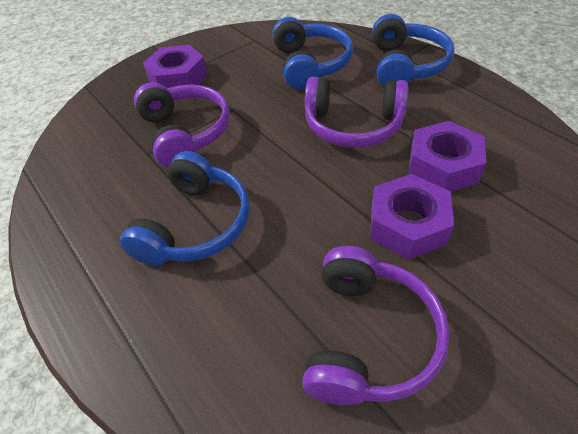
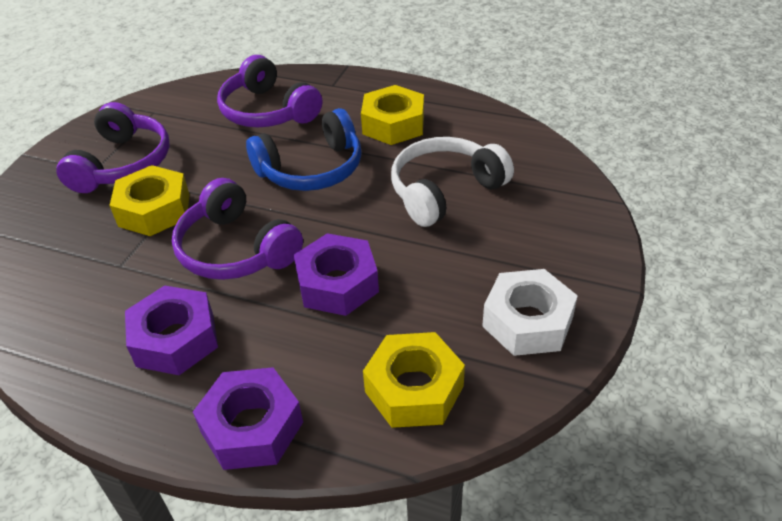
blue headphones: [120,151,250,266] [272,17,353,90] [372,14,454,87] = 3 -> [246,108,362,191] = 1
white headphones: none = 0 -> [391,137,514,227] = 1
white nut: none = 0 -> [482,269,578,356] = 1
yellow nut: none = 0 -> [109,165,190,236] [361,85,424,145] [363,332,465,428] = 3

